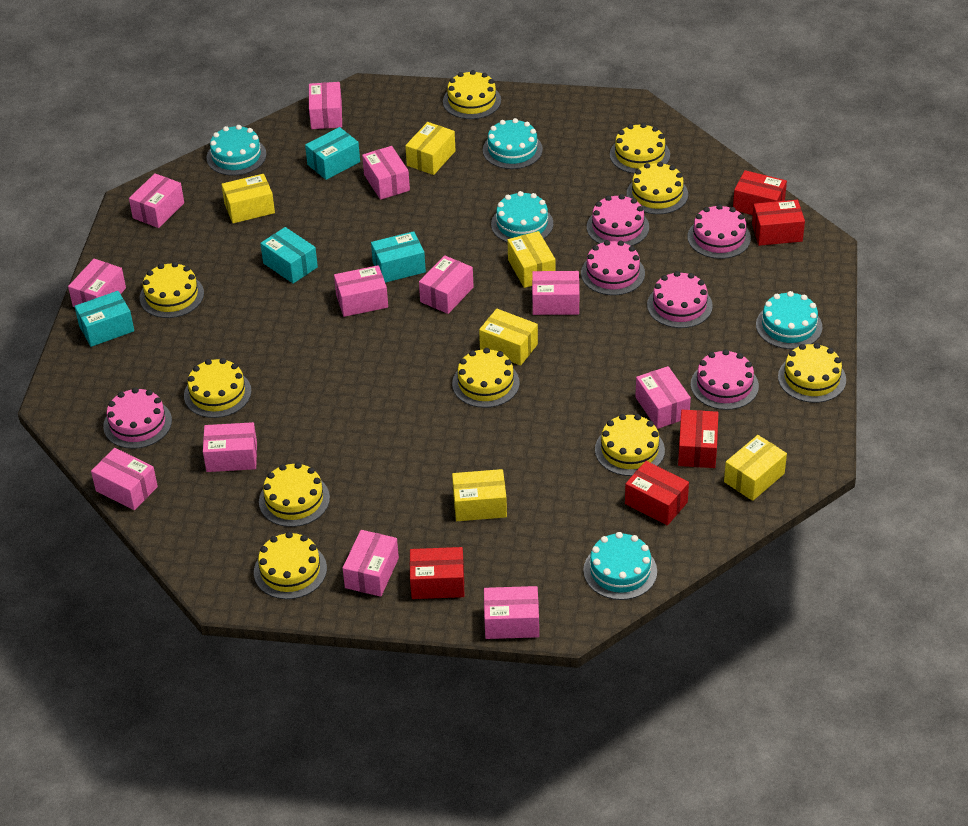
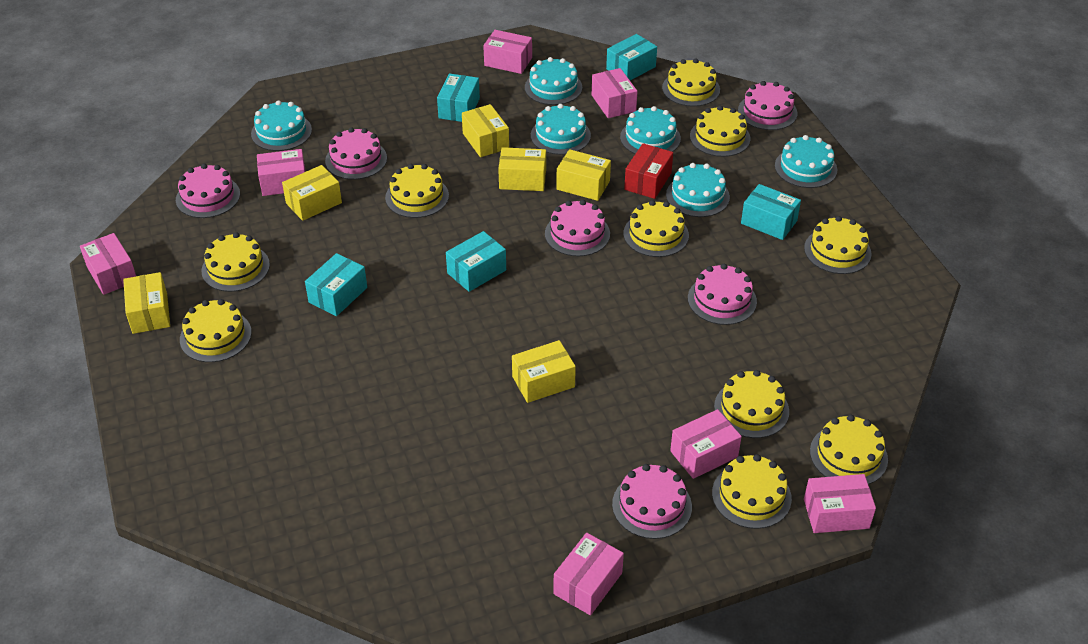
pink box: [68,259,126,307] [91,448,158,510] [129,173,184,228] [203,422,257,472] [309,82,342,129] [334,265,388,317] [343,530,399,597] [362,146,410,200] [419,255,474,314] [484,586,539,639] [532,271,579,315] [635,366,691,429] = 12 -> [80,233,136,295] [257,149,306,196] [483,30,532,74] [553,533,624,615] [592,68,637,118] [670,409,742,479] [804,474,876,533] = 7
red box: [410,547,464,599] [625,461,689,525] [678,410,718,468] [733,170,787,215] [752,200,805,246] = 5 -> [624,143,673,199] = 1
turquoise box: [75,291,134,347] [260,227,318,284] [305,127,360,180] [371,231,426,283] = 4 -> [305,253,367,316] [437,73,480,122] [446,231,506,292] [606,34,657,80] [741,184,801,240] = 5
turquoise cake: [206,125,266,176] [483,118,543,169] [491,191,553,243] [583,532,657,600] [756,291,822,349] = 5 -> [251,100,312,151] [525,57,582,105] [531,104,591,155] [620,106,681,154] [666,163,730,217] [775,135,837,188] = 6

